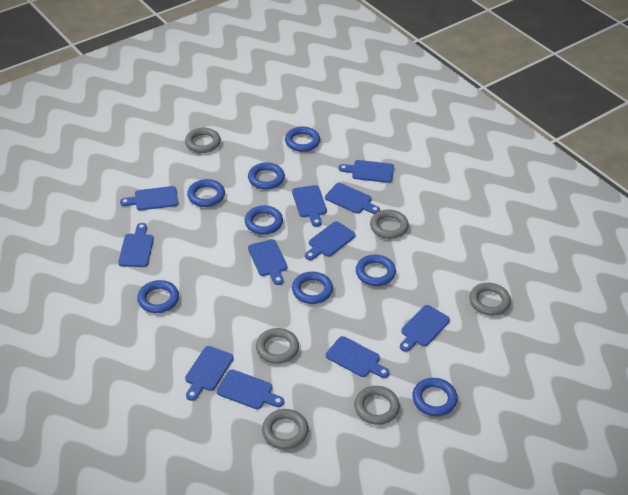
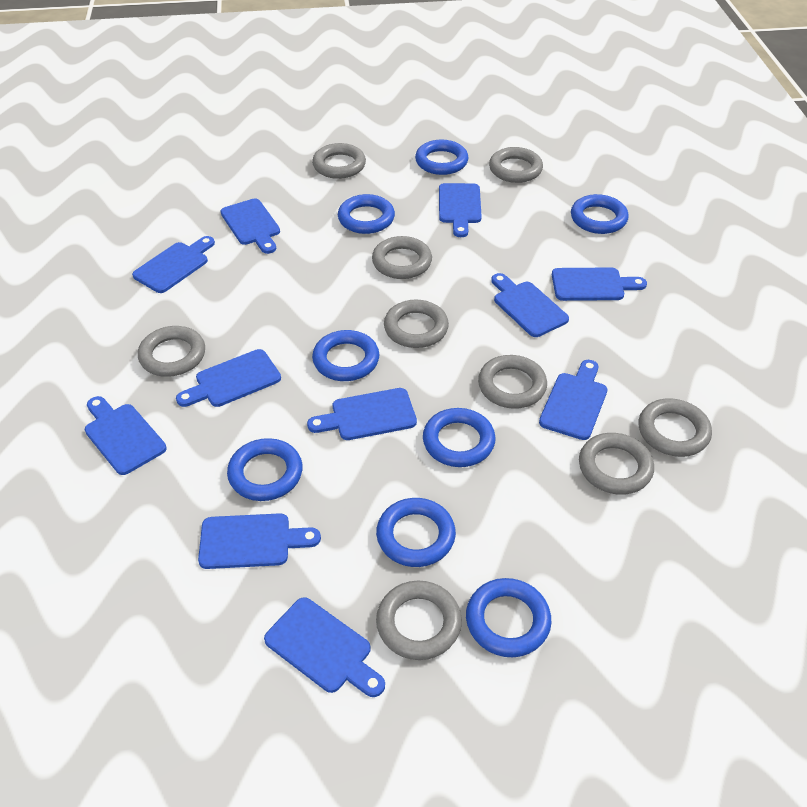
grey ring: [185,128,221,153] [256,328,299,364] [262,409,308,450] [354,386,400,425] [370,210,409,239] [469,283,511,316] = 6 -> [138,326,205,377] [312,143,366,179] [372,236,432,279] [376,581,462,660] [384,300,449,348] [478,355,547,409] [489,147,543,183] [579,433,654,495] [639,398,712,457] = 9

